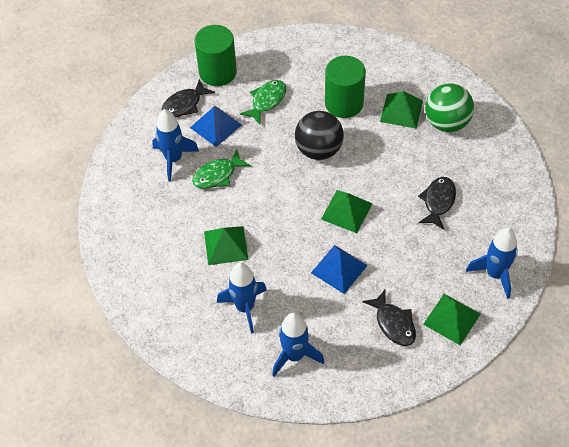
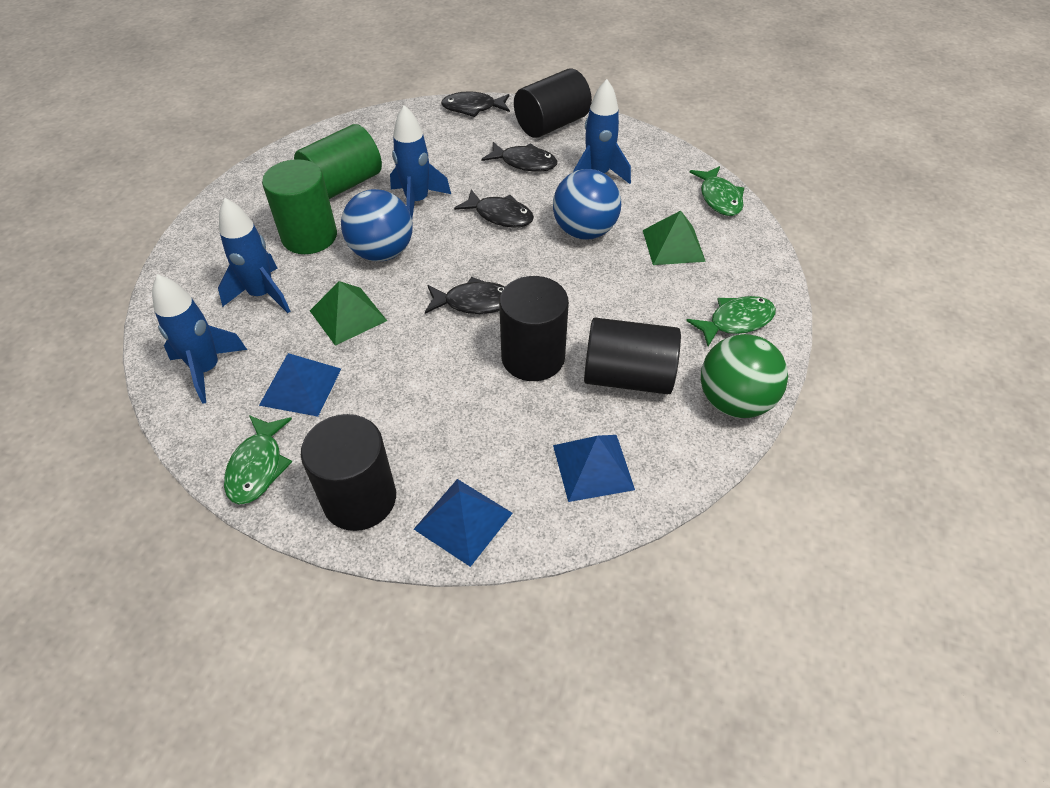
black ball: [295,111,344,160] = 1 -> none = 0
black cylinder: none = 0 -> [301,414,396,531] [499,276,569,381] [514,68,592,138] [584,318,681,394] = 4
black fish: [161,79,215,118] [362,289,416,346] [418,177,456,230] = 3 -> [425,277,505,314] [441,91,510,117] [454,189,534,228] [481,142,557,172] = 4
blue ball: none = 0 -> [341,189,413,261] [553,169,621,240] = 2
blue pyramid: [190,106,242,147] [311,245,368,294] = 2 -> [259,353,341,417] [414,479,513,567] [553,435,635,502] = 3
green fish: [192,149,251,189] [240,80,286,124] = 2 -> [224,415,292,505] [686,296,776,346] [690,166,744,216] = 3
green pyramid: [204,226,248,265] [321,190,373,233] [380,91,423,129] [423,294,480,345] = 4 -> [310,281,387,346] [643,211,706,265] = 2

